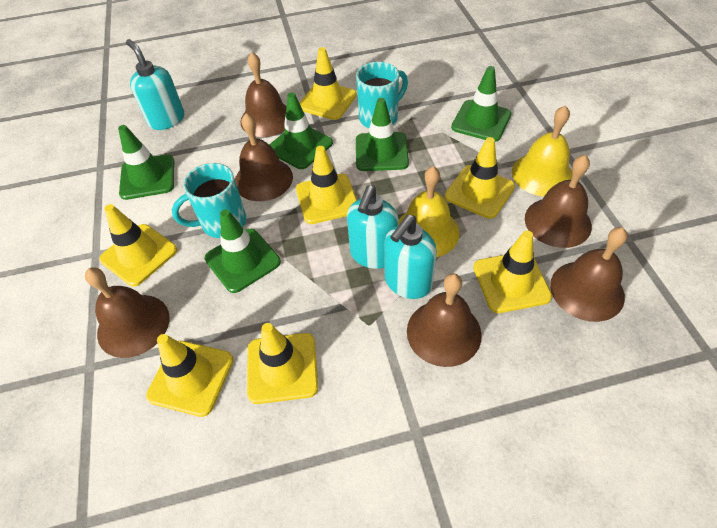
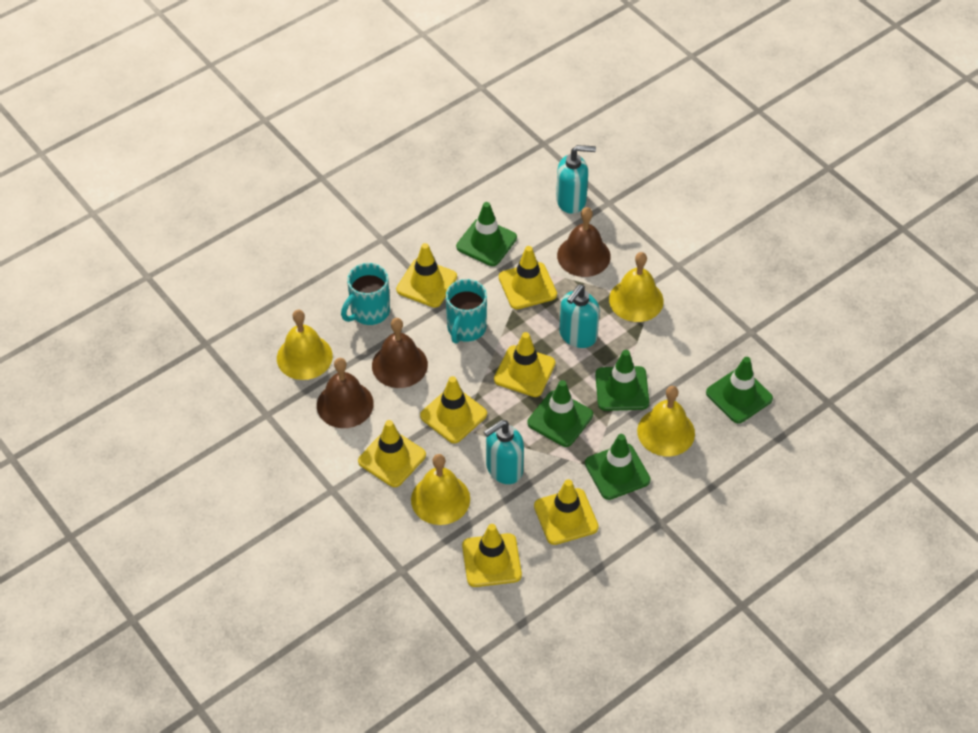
brown bell: [85,267,170,358] [235,113,293,201] [240,52,287,137] [407,273,482,367] [525,155,592,248] [550,227,628,322] = 6 -> [317,358,374,428] [372,318,428,388] [557,207,611,277] = 3
yellow bell: [399,166,460,257] [512,105,572,197] = 2 -> [277,310,333,380] [411,454,470,525] [609,252,664,322] [637,386,695,456] = 4

